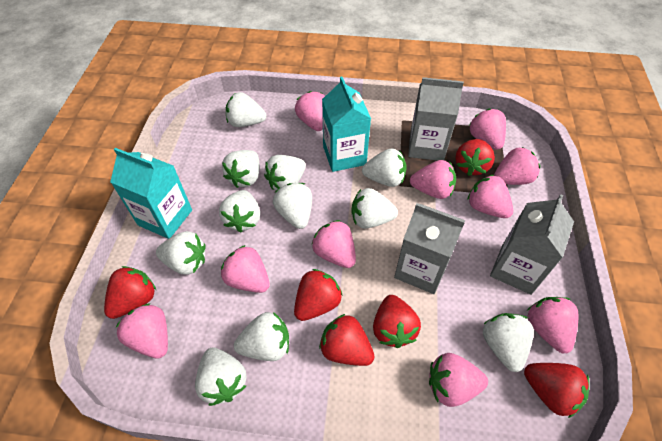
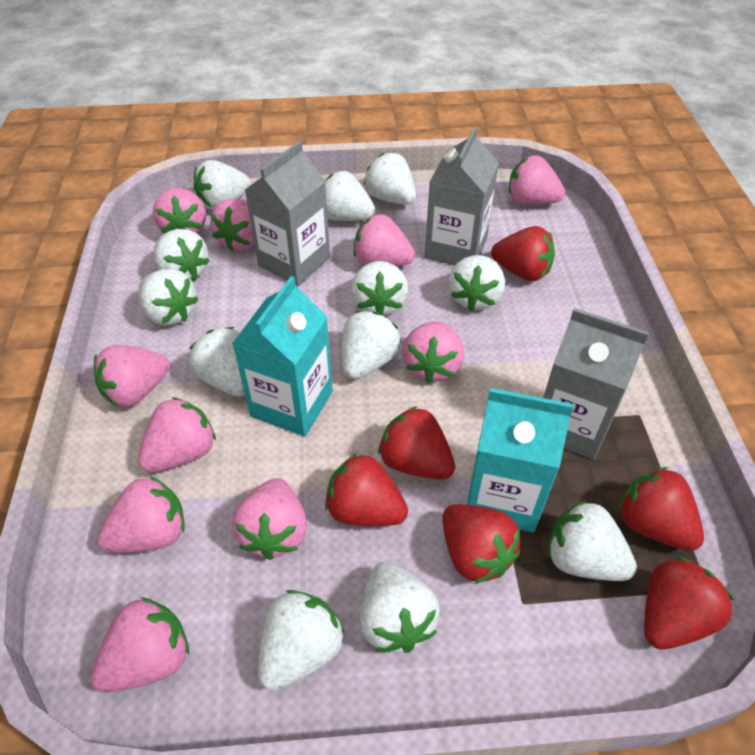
white strawberry: [156,231,206,275] [195,348,247,406] [219,190,260,233] [222,150,260,188] [226,92,266,127] [234,312,289,361] [264,155,306,190] [273,183,312,229] [351,188,398,229] [362,148,407,187] [483,313,534,372] = 11 -> [138,269,198,326] [154,229,210,281] [189,327,245,396] [194,160,250,210] [258,590,345,691] [325,171,375,221] [342,311,401,379] [351,261,408,316] [360,562,440,653] [364,153,416,205] [448,255,505,311] [547,500,637,581] = 12

